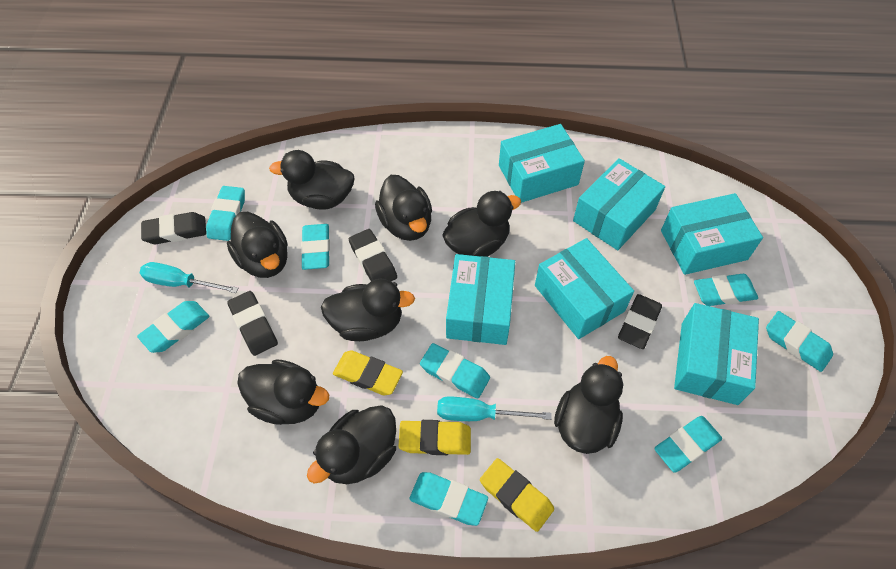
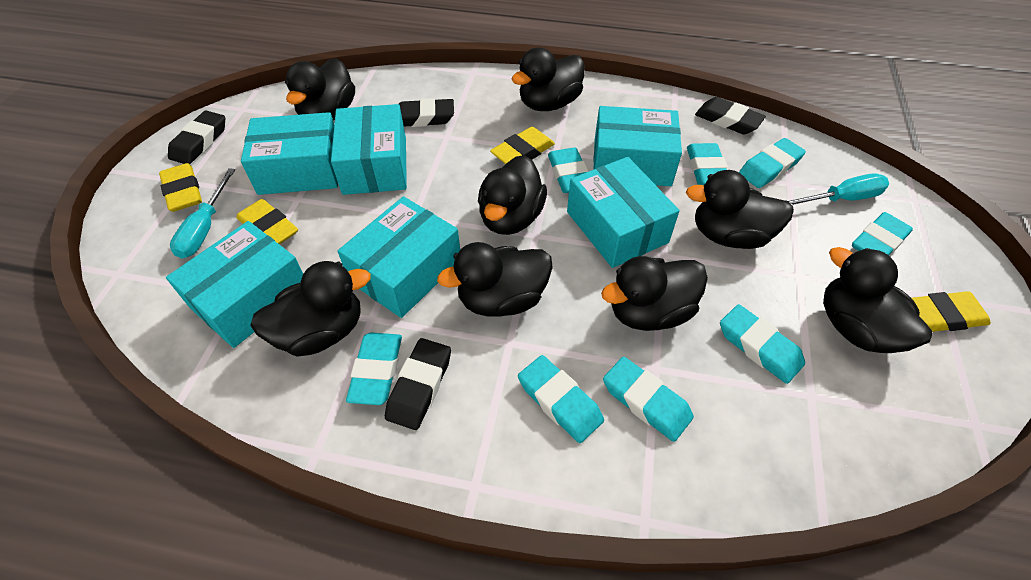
yellow eraser: [333,351,403,395] [399,420,471,455] [480,458,554,532] = 3 -> [159,163,202,212] [236,199,298,245] [490,127,555,164] [912,291,991,332] = 4

